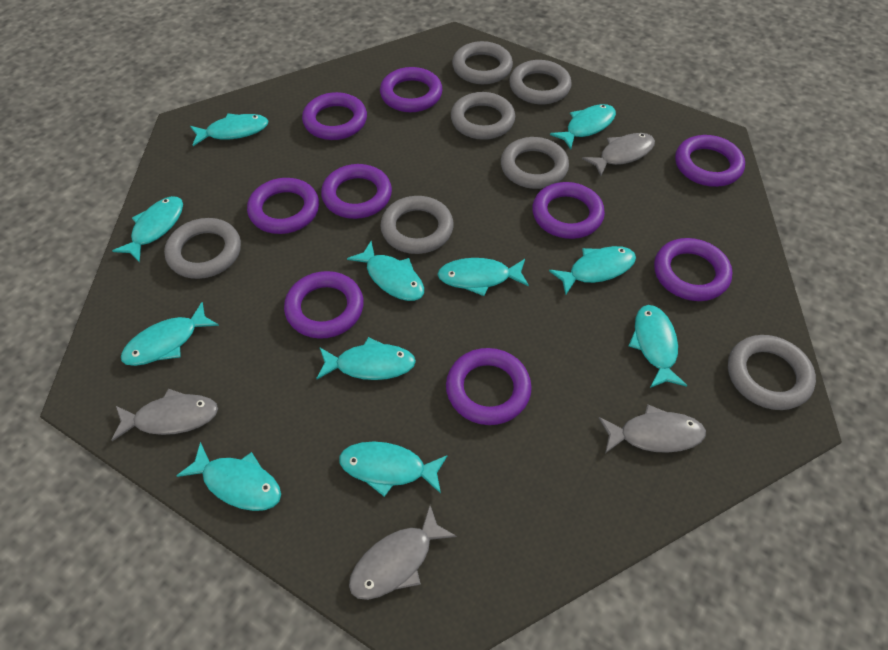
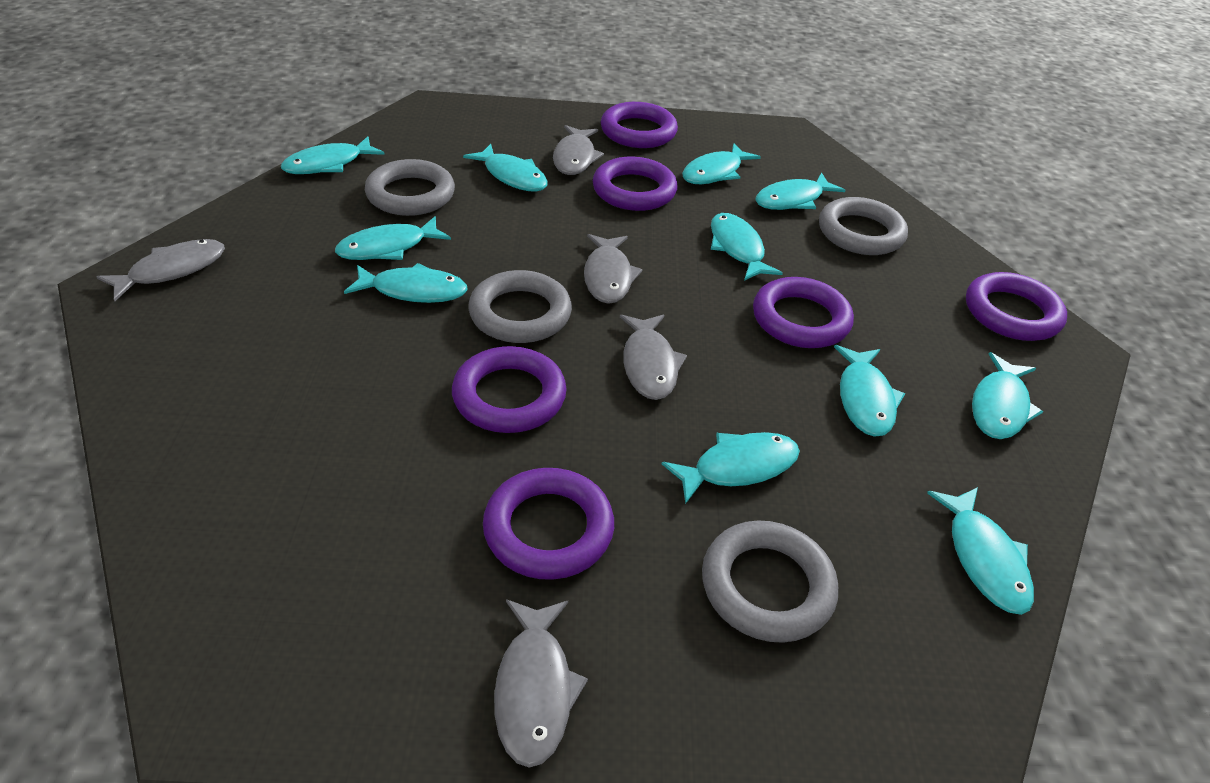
grey fish: [111,388,218,441] [349,506,457,600] [582,133,655,176] [599,405,706,453] = 4 -> [96,239,225,301] [494,599,588,768] [553,125,604,175] [584,234,643,304] [620,315,687,400] = 5
grey ring: [164,218,241,279] [380,196,454,254] [451,92,515,140] [452,41,513,84] [501,137,569,189] [509,60,572,104] [728,335,816,410] = 7 -> [365,159,455,216] [468,270,572,343] [702,521,838,643] [819,197,908,255] = 4
purple ring: [247,178,319,234] [284,271,364,339] [302,92,367,140] [321,164,392,219] [380,67,443,112] [446,348,532,425] [532,182,605,239] [654,238,733,301] [675,135,745,187] = 9 -> [452,346,566,433] [483,468,614,580] [593,157,677,211] [601,102,678,148] [753,277,854,348] [966,272,1067,341] = 6

